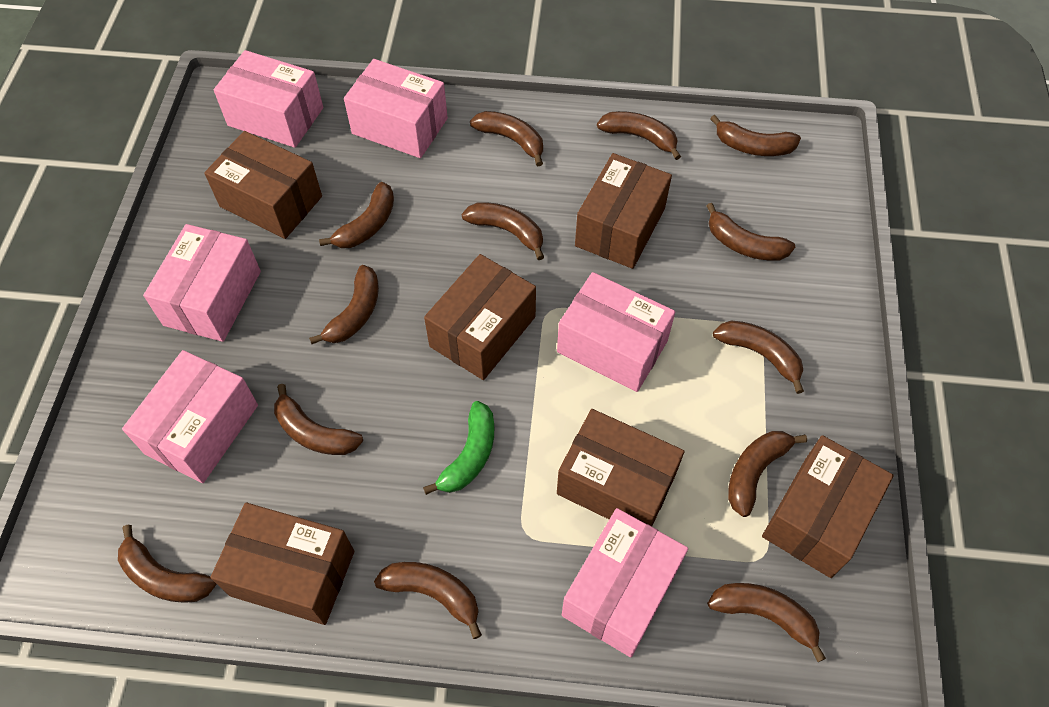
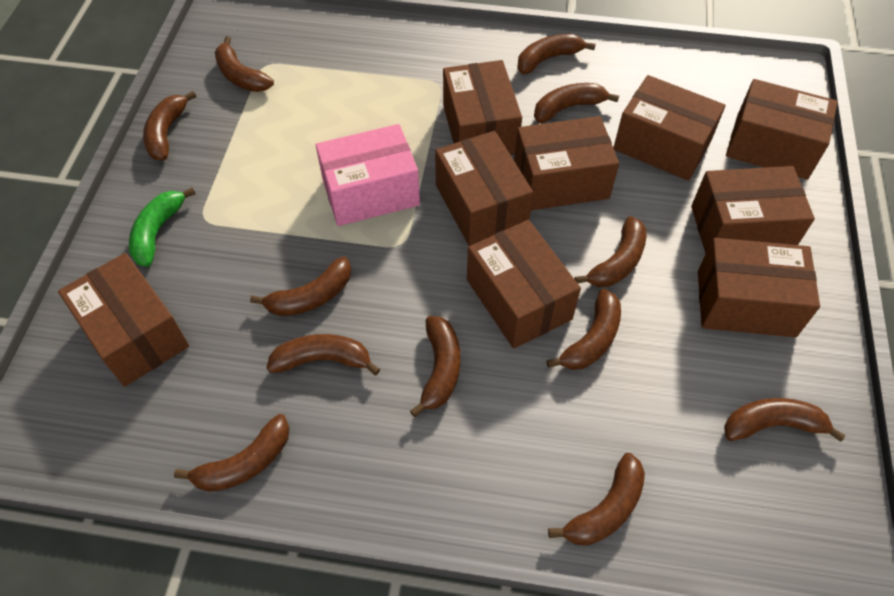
brown banana: [118,525,216,603] [274,384,363,455] [309,265,379,344] [319,182,394,248] [374,562,482,639] [462,202,544,260] [470,111,543,166] [597,111,681,160] [706,203,795,261] [707,583,826,662] [710,115,801,156] [713,321,804,394] [728,431,807,517] = 13 -> [143,91,196,160] [174,414,289,492] [215,36,274,92] [250,257,351,316] [267,334,380,375] [410,316,461,417] [517,34,596,74] [534,83,619,123] [547,289,621,370] [548,453,645,546] [575,216,646,287] [724,398,846,442] = 12
brown box: [204,131,322,239] [211,502,354,625] [424,254,536,380] [557,409,684,526] [575,153,672,269] [762,435,894,578] = 6 -> [58,253,189,387] [435,131,533,246] [443,60,522,155] [467,220,581,349] [514,116,619,210] [613,75,726,181] [691,166,815,254] [698,238,820,337] [726,79,838,180] = 9
pink box: [122,350,258,483] [143,224,261,342] [214,50,323,148] [344,59,448,158] [557,272,675,392] [562,508,688,657] = 6 -> [316,124,420,226] = 1

